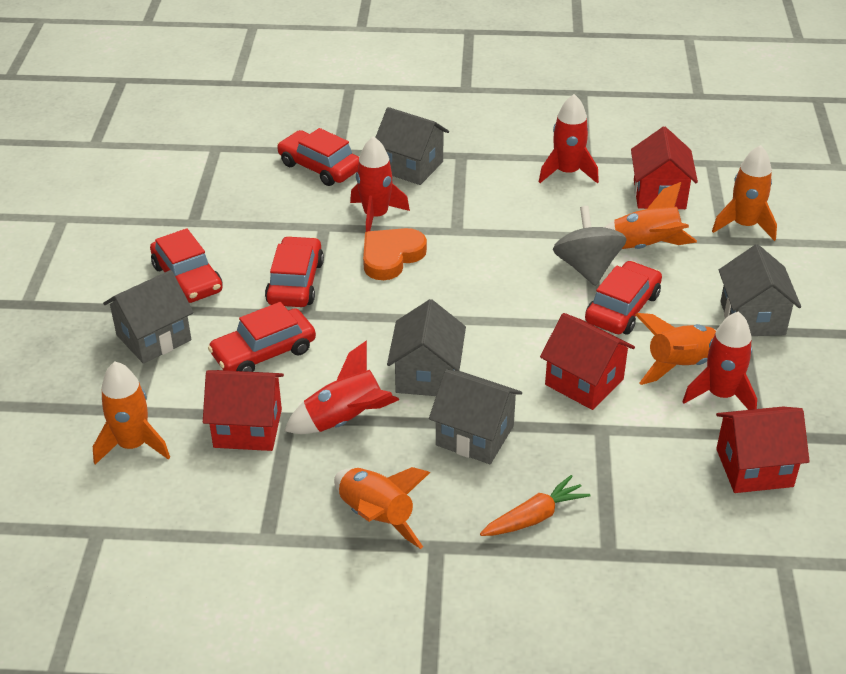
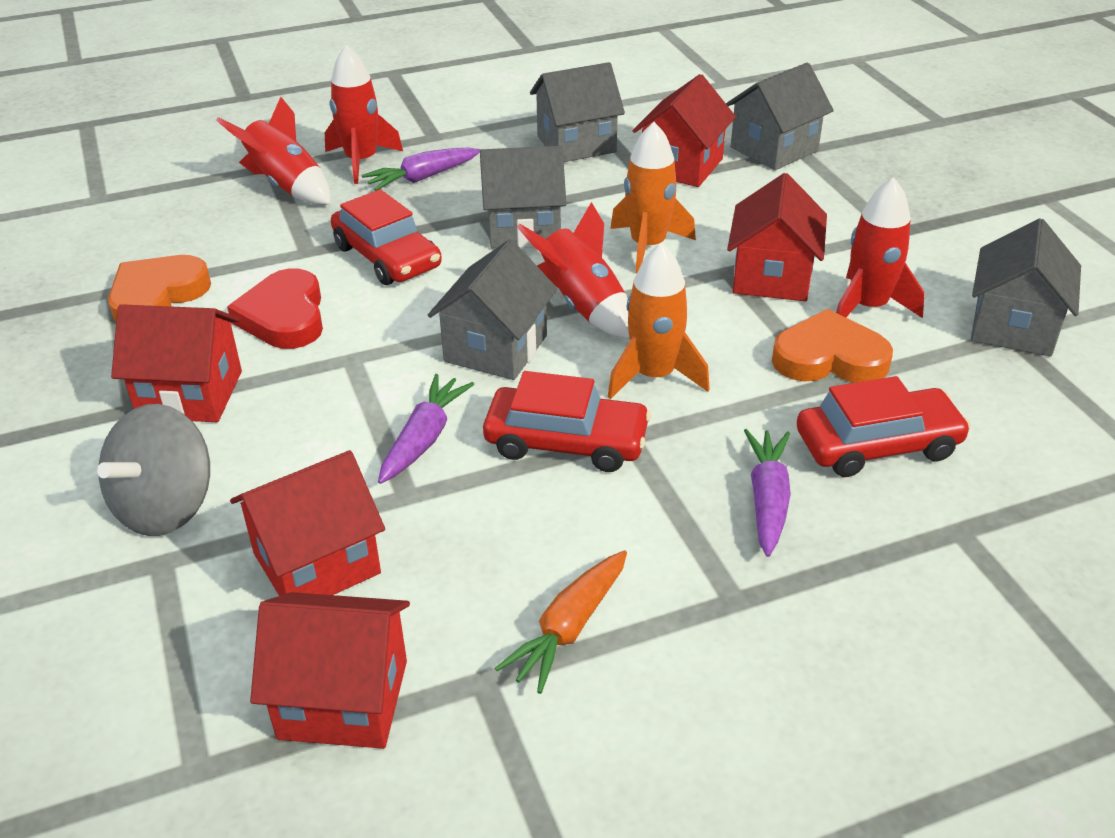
orange heart: [363,228,427,280] = 1 -> [108,255,211,322] [772,309,893,383] = 2
orange rocket: [93,362,170,465] [334,467,430,549] [605,182,697,249] [635,313,716,385] [712,145,777,241] = 5 -> [607,242,710,399] [610,122,696,273] = 2
purple carrot: none = 0 -> [361,147,480,191] [378,374,474,484] [744,429,791,557] = 3
red car: [150,228,223,303] [208,302,316,372] [265,236,324,307] [277,128,359,186] [585,261,662,334] = 5 -> [331,189,442,285] [483,371,651,472] [797,376,971,477] = 3
red heart: none = 0 -> [227,268,323,349] = 1
red house: [203,370,284,451] [540,313,635,410] [631,126,698,209] [716,407,810,493] = 4 -> [111,304,242,422] [230,450,385,596] [250,592,410,749] [633,74,736,187] [727,173,827,301] = 5

